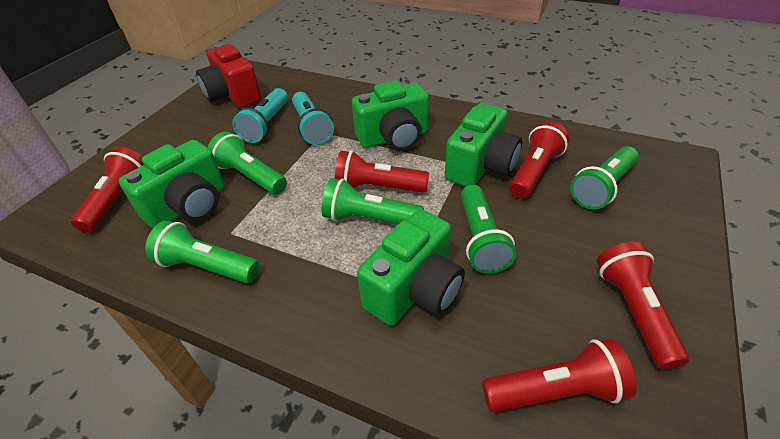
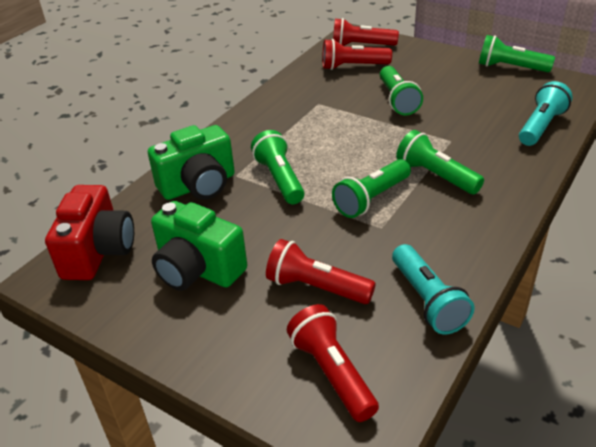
green camera: [119,140,225,228] [352,80,429,151] [357,209,465,326] [445,103,522,187] = 4 -> [148,125,235,200] [151,201,247,291] = 2
red flashlight: [71,146,144,233] [335,150,429,193] [482,339,637,413] [509,121,569,199] [597,242,689,370] = 5 -> [266,239,376,304] [287,304,379,422] [322,39,392,70] [333,18,399,46] = 4

